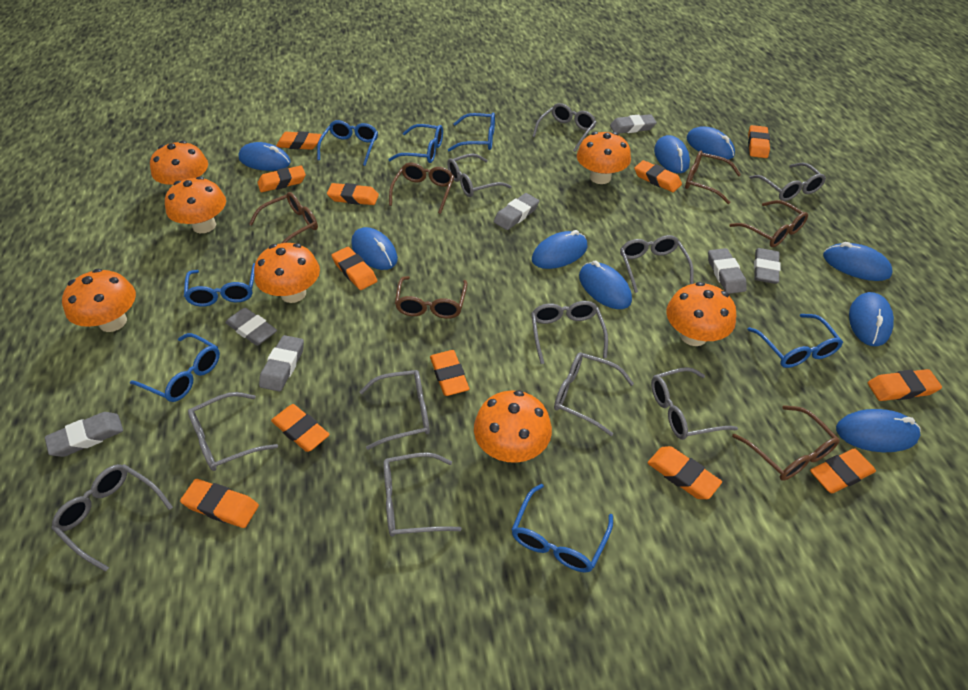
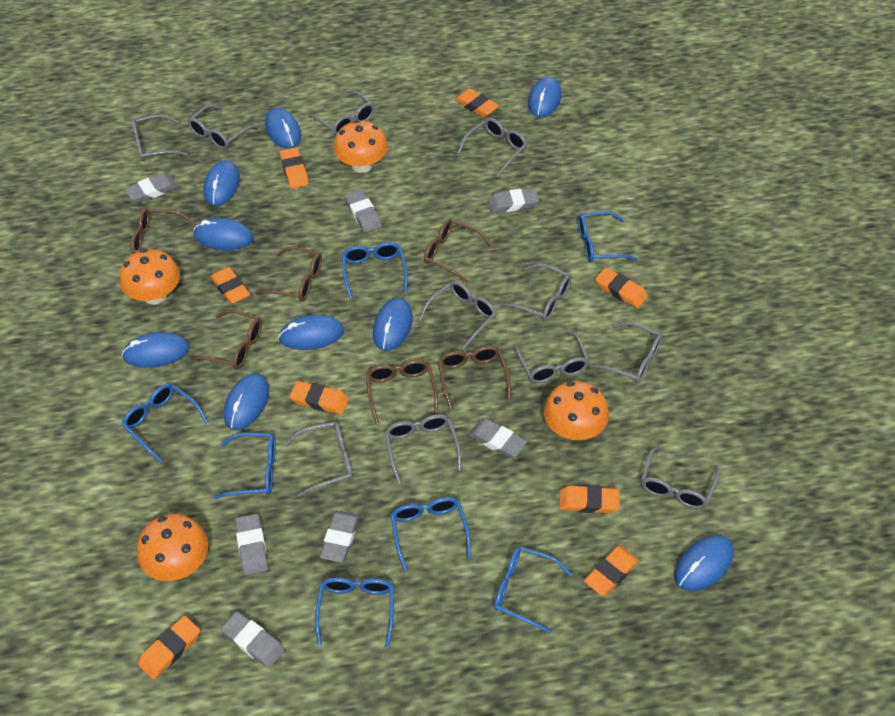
orange eraser: [180,479,259,528] [258,165,306,192] [271,404,330,452] [276,131,322,150] [327,183,379,205] [331,247,377,290] [430,350,469,396] [634,160,682,192] [648,446,722,499] [748,125,770,158] [810,448,876,493] [868,369,942,401] = 12 -> [138,616,200,679] [210,267,250,304] [280,147,309,189] [290,381,349,415] [454,89,499,117] [559,486,620,513] [584,546,639,596] [595,268,648,308] = 8
orange mushroom: [62,269,136,332] [150,141,208,185] [165,176,226,233] [254,243,320,303] [474,390,552,463] [577,132,631,184] [666,282,736,346] = 7 -> [120,249,180,305] [137,514,208,581] [333,120,388,173] [544,381,609,440] = 4

